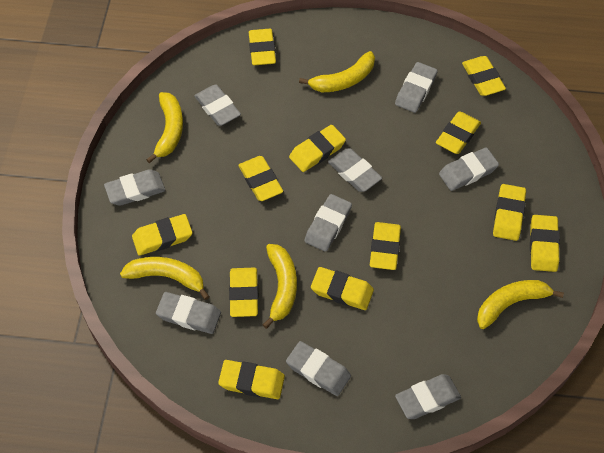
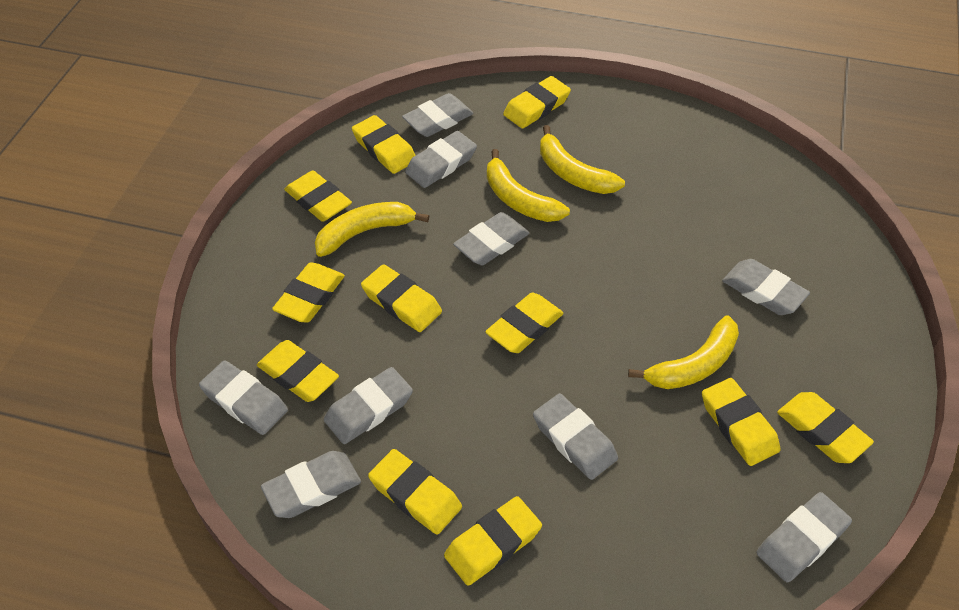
yellow banana: [120,257,210,300] [146,92,183,163] [263,244,297,329] [299,51,375,92] [477,280,564,329] = 5 -> [315,202,429,257] [487,149,570,222] [540,125,625,194] [628,316,739,389] = 4
yellow eraser: [132,214,192,256] [218,360,285,399] [229,268,258,317] [238,156,283,201] [249,29,276,65] [289,125,346,172] [311,267,374,310] [370,222,401,270] [436,111,481,154] [462,56,506,96] [493,184,526,241] [530,215,560,272] = 12 -> [257,340,339,402] [272,262,345,323] [284,171,352,222] [352,115,416,174] [361,264,442,332] [368,449,462,535] [444,496,542,586] [485,293,564,353] [503,76,571,128] [702,378,780,466] [777,392,874,463] = 11

